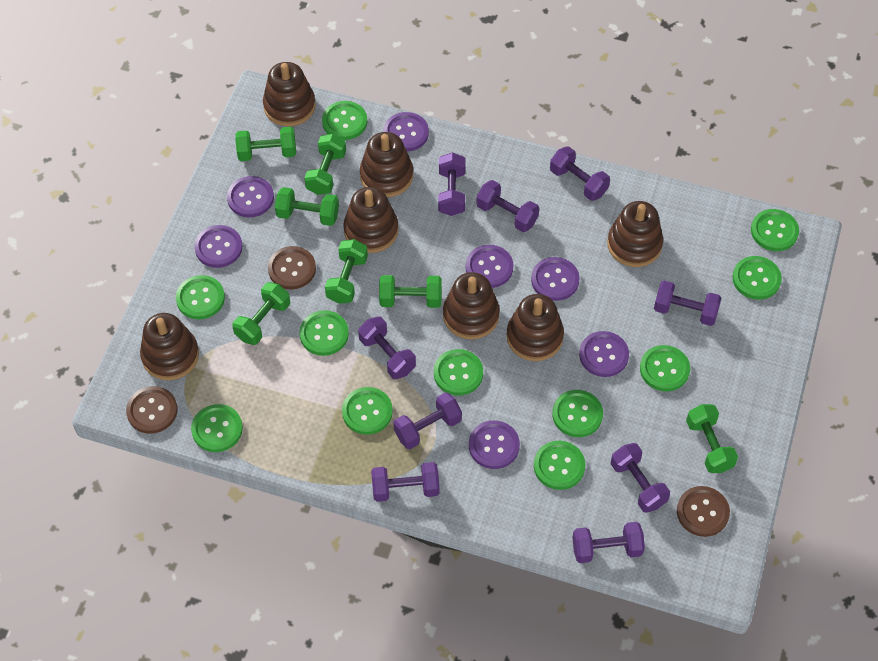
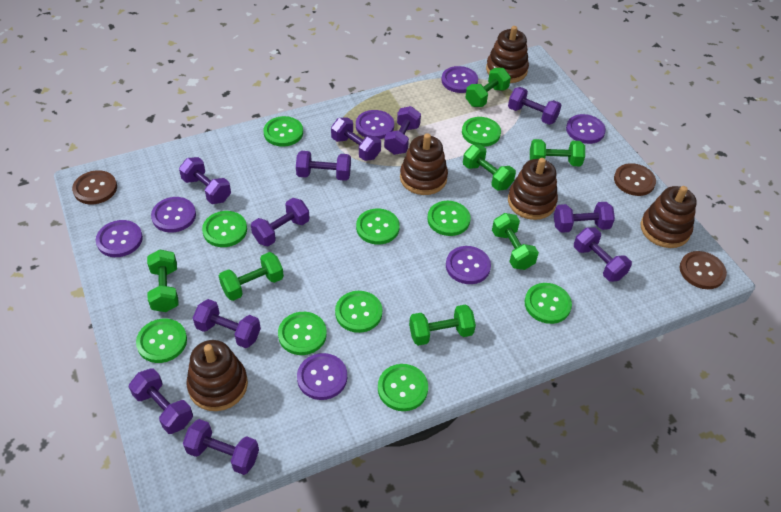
brown stacking toy: [140,313,199,380] [263,62,316,126] [343,187,398,253] [360,132,413,197] [443,272,500,339] [507,294,564,361] [607,201,663,267] = 7 -> [186,340,248,411] [400,133,448,195] [486,26,529,83] [508,158,558,220] [641,186,697,248] = 5
green button: [176,275,225,319] [191,404,243,452] [299,310,349,356] [322,101,367,140] [342,387,393,435] [434,349,483,396] [534,441,586,490] [552,390,603,437] [640,345,690,391] [732,256,782,300] [751,209,799,251] = 11 -> [136,318,187,363] [202,211,247,247] [263,116,303,147] [278,312,327,355] [335,291,382,333] [356,208,400,245] [378,364,428,411] [427,201,470,236] [462,117,501,147] [525,283,572,324] = 10
purple dumbbell: [358,316,416,379] [371,462,440,502] [394,392,462,449] [438,152,465,216] [476,180,539,232] [550,146,610,201] [572,522,645,563] [611,443,670,513] [654,281,721,326] = 9 -> [129,368,193,434] [179,157,231,204] [183,419,259,475] [193,299,261,348] [251,198,310,246] [296,151,351,181] [331,117,381,161] [384,106,421,155] [508,87,562,125] [554,202,615,233] [574,227,632,282] = 11

